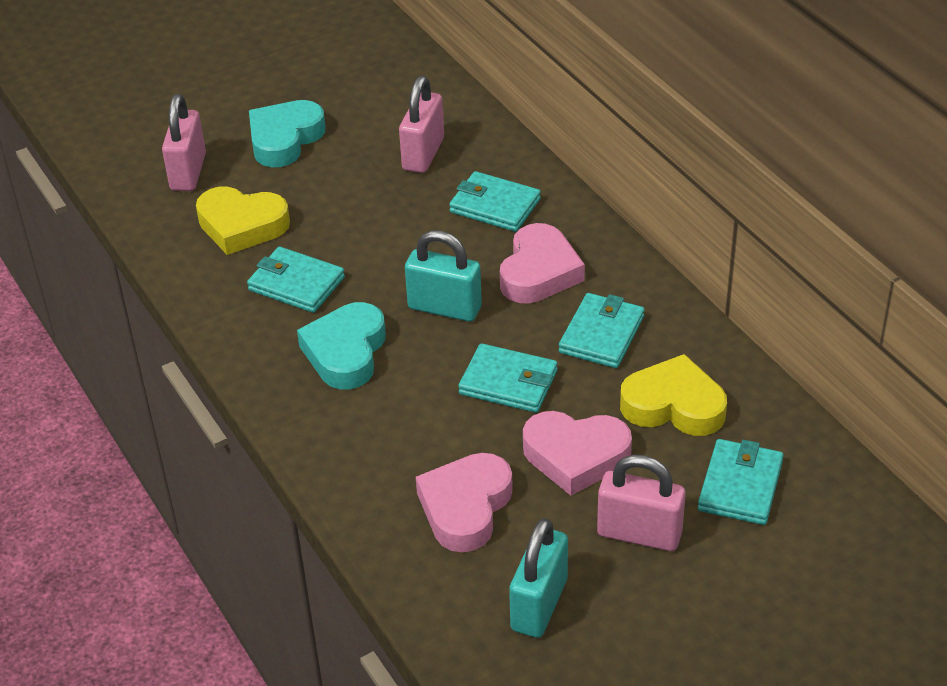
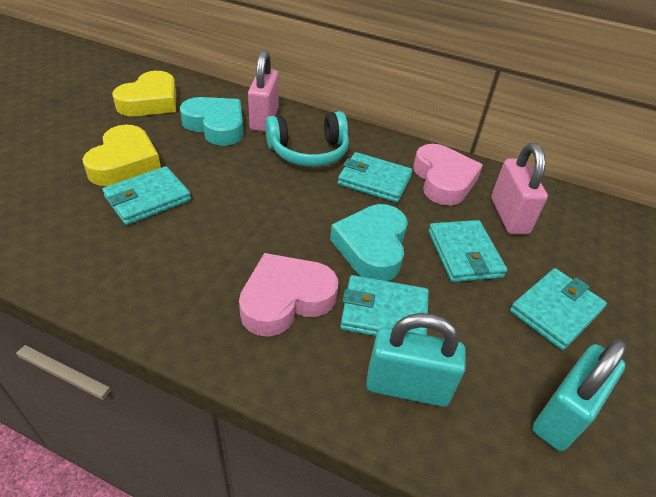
pink heart: [416,453,513,552] [500,223,585,304] [523,411,632,496] = 3 -> [239,253,338,337] [413,144,483,206] = 2
pink padlock: [162,94,206,191] [399,76,444,173] [597,455,686,551] = 3 -> [248,50,279,132] [491,143,548,235] = 2
turquoise headphones: none = 0 -> [265,111,349,167] = 1

